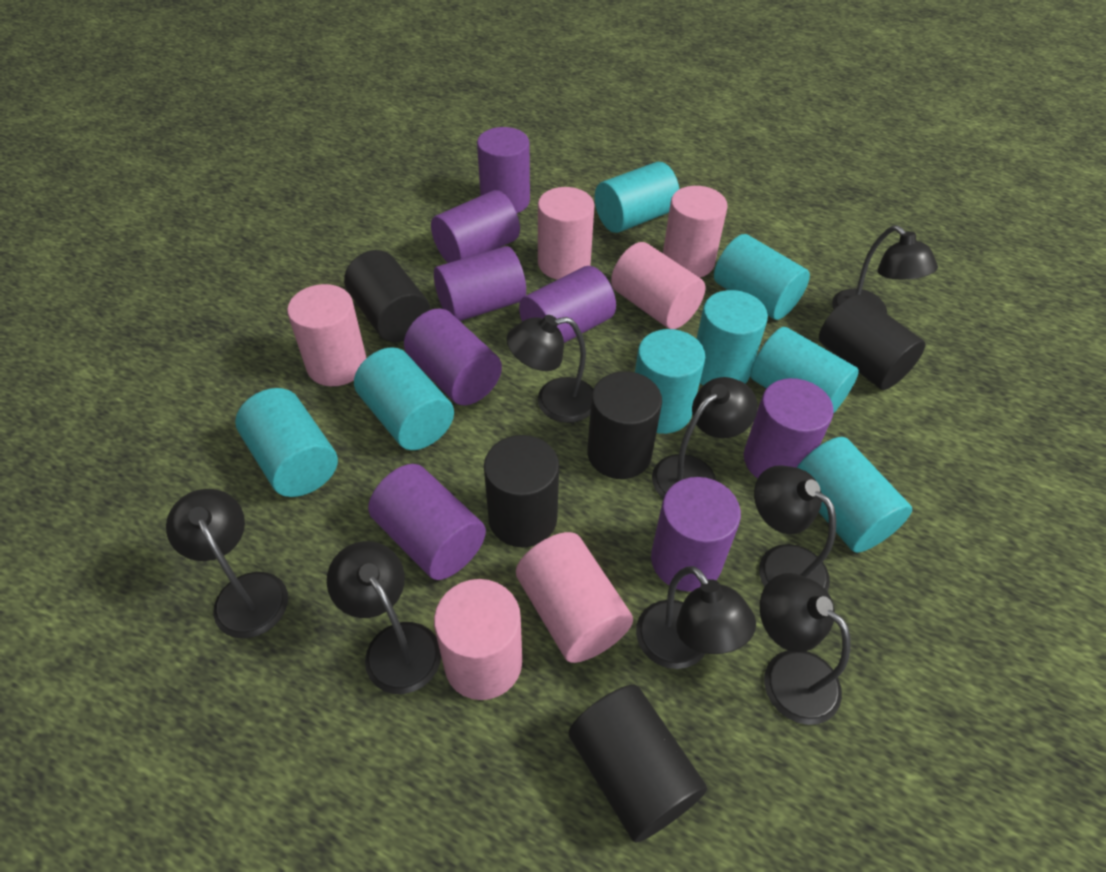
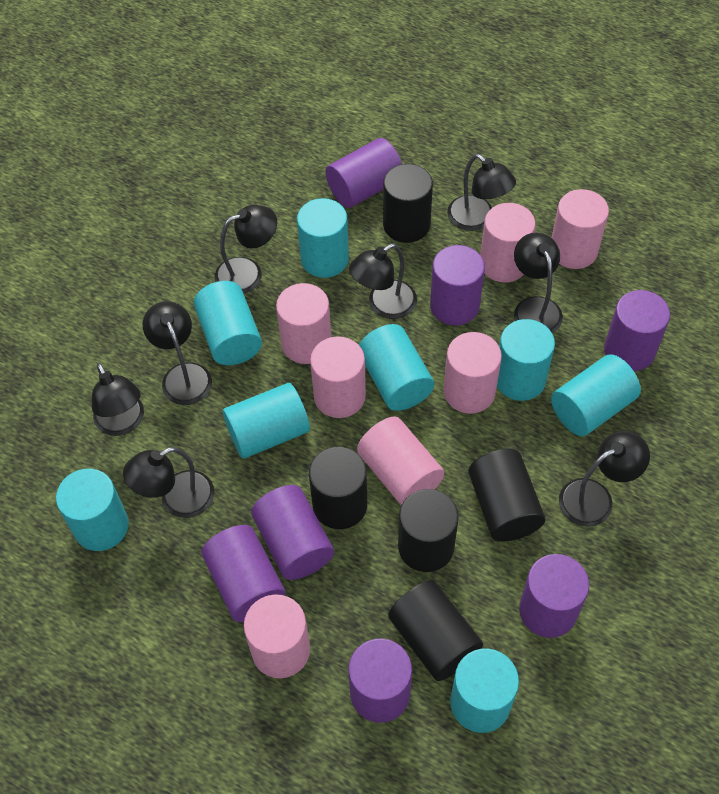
pink cylinder: [287,284,366,386] [434,579,522,700] [516,532,633,663] [538,187,595,280] [611,242,705,329] [663,186,728,278] = 6 -> [244,595,310,678] [276,283,331,364] [310,336,366,418] [357,416,444,505] [443,332,502,414] [480,203,536,283] [552,189,609,269] = 7
purple cylinder: [368,464,486,580] [404,308,502,405] [431,190,520,263] [434,246,526,321] [477,127,530,213] [519,266,616,343] [651,477,741,592] [744,378,834,478] = 8 -> [201,525,286,622] [251,485,334,580] [326,138,402,208] [348,638,412,723] [430,245,485,325] [519,554,589,638] [604,290,670,371] = 7

